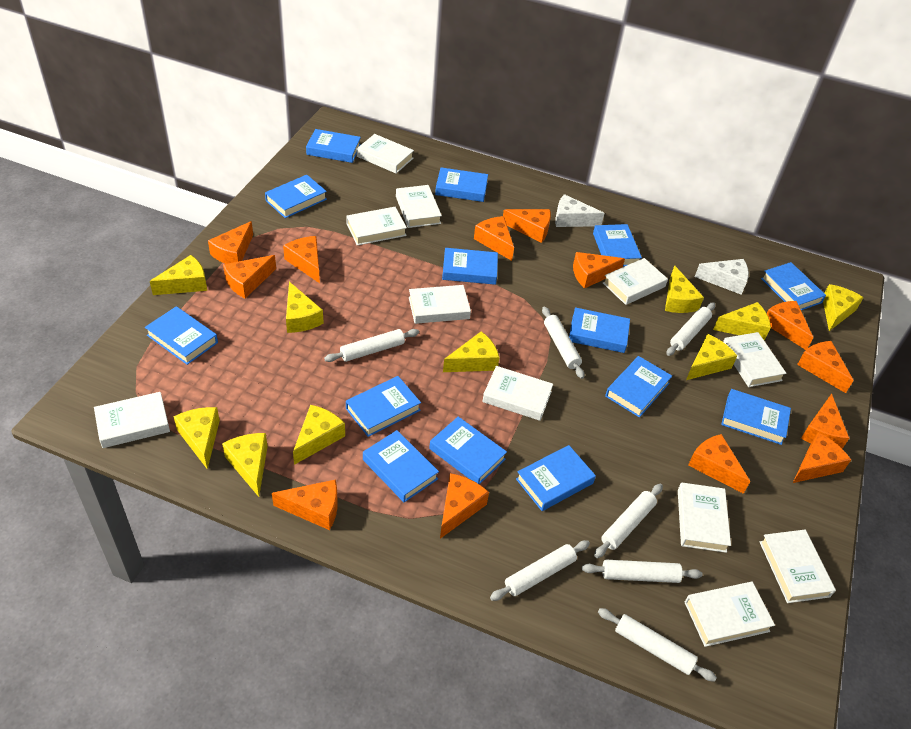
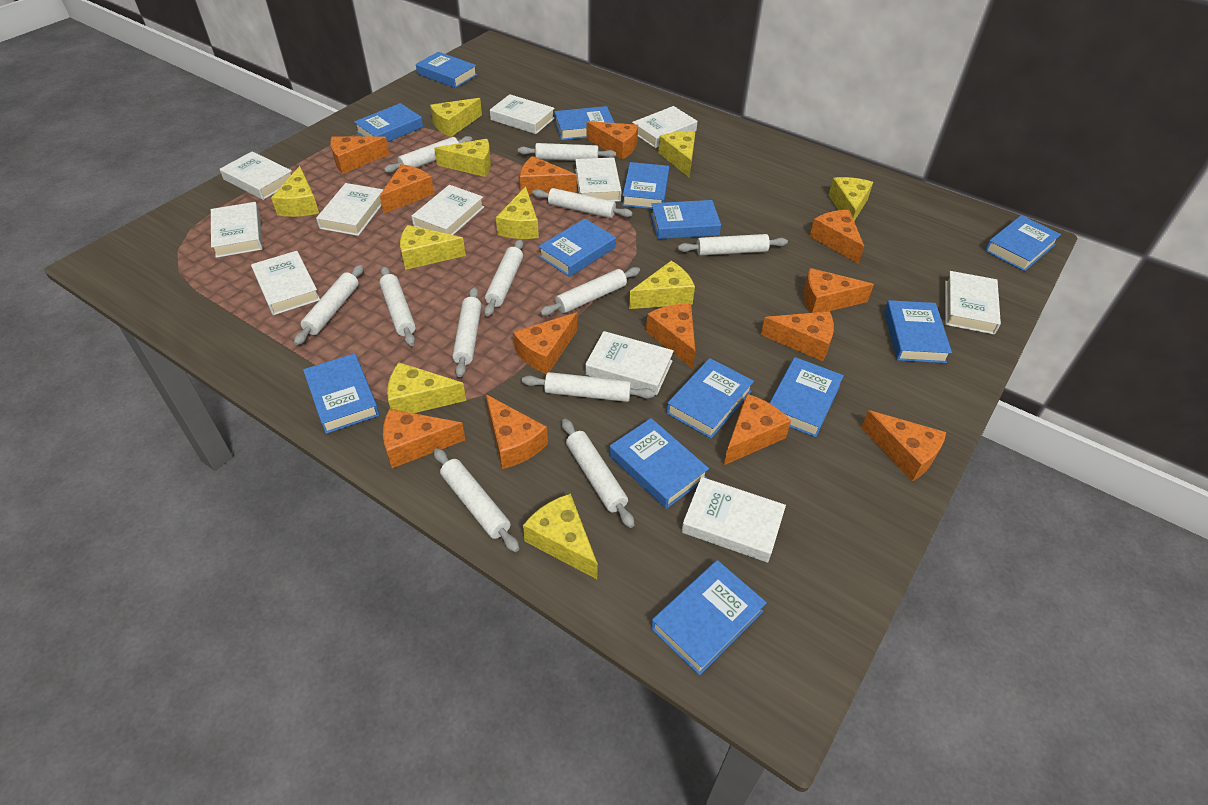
blue book: [145,306,218,365] [265,175,327,218] [306,129,361,163] [346,376,421,437] [363,430,439,502] [429,417,507,485] [435,167,488,202] [442,248,498,285] [516,445,596,511] [569,307,630,353] [593,224,642,266] [605,356,672,418] [721,389,791,445] [761,262,826,310] = 14 -> [303,353,380,434] [354,103,423,142] [416,52,477,88] [538,219,616,277] [554,106,614,140] [609,418,709,509] [622,162,669,209] [651,200,721,239] [651,560,767,675] [666,358,754,438] [770,357,844,437] [884,300,952,363] [985,215,1061,271] = 13
white cheese: [555,194,605,227] [695,259,749,295] = 2 -> none = 0
white rolling pin: [324,329,419,362] [490,540,590,601] [542,307,585,379] [582,560,703,583] [594,484,663,558] [598,608,717,682] [666,302,715,356] = 7 -> [294,265,364,345] [379,266,416,346] [384,136,473,173] [434,448,519,552] [452,287,481,377] [484,239,523,317] [518,143,616,161] [522,372,655,402] [532,188,633,218] [540,267,640,316] [562,419,634,528] [678,234,788,256] = 12

